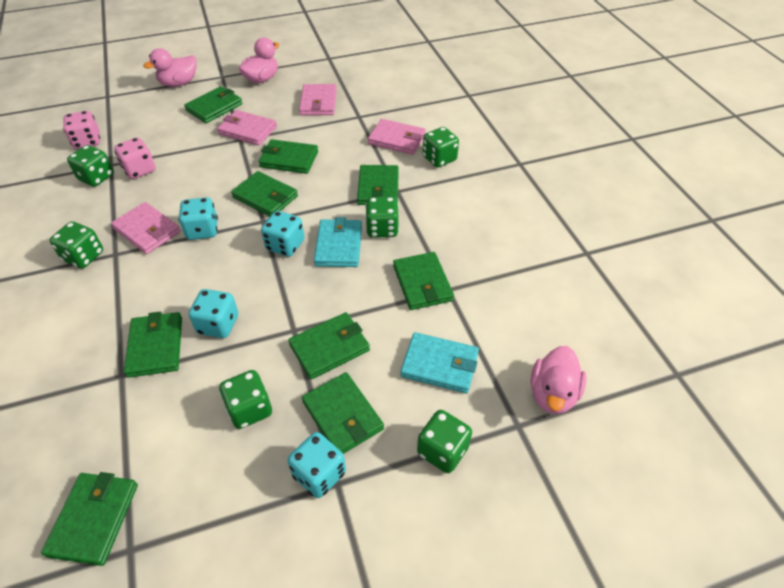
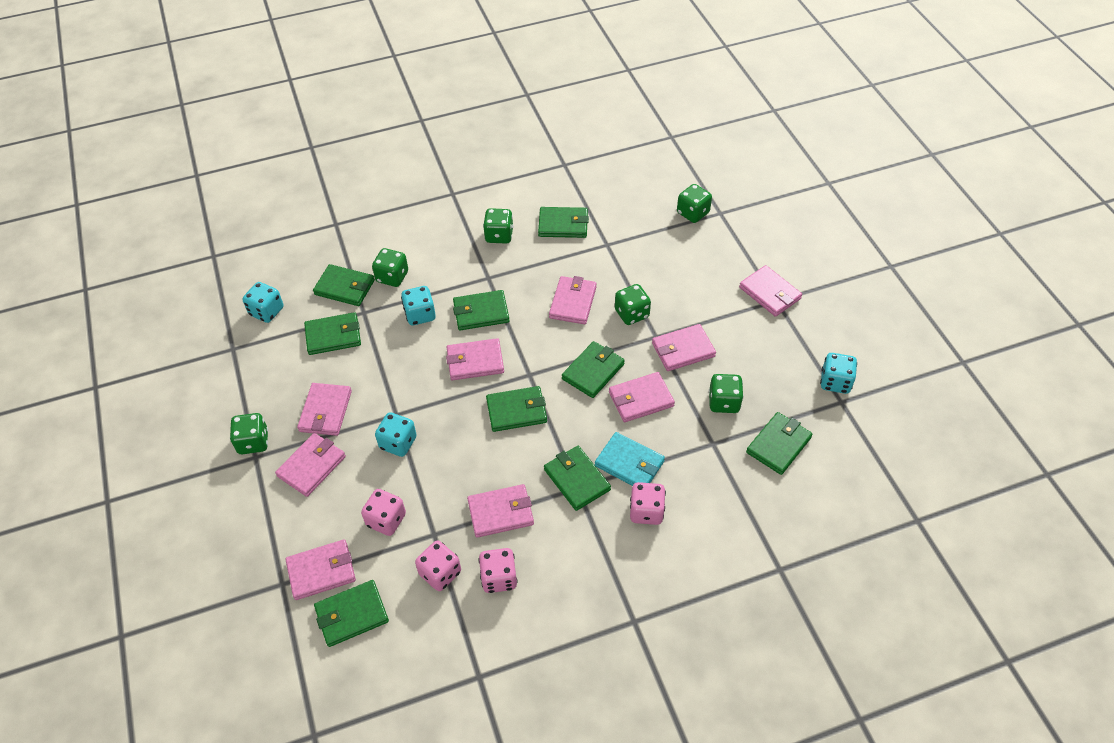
pink dice: [63,111,100,149] [114,137,156,179] = 2 -> [361,489,406,536] [415,541,461,591] [479,548,517,593] [630,482,666,525] = 4
pink duck: [143,48,197,87] [239,38,279,83] [530,346,586,414] = 3 -> none = 0
pink wallet: [111,202,181,254] [217,110,277,146] [299,84,337,115] [368,119,426,155] = 4 -> [275,433,346,497] [285,539,356,600] [297,383,352,436] [446,338,504,380] [467,484,534,538] [549,276,597,324] [609,372,675,422] [652,324,716,371] [739,265,802,317] = 9
turquoise wallet: [314,217,362,267] [401,332,479,393] = 2 -> [595,432,665,486] = 1

